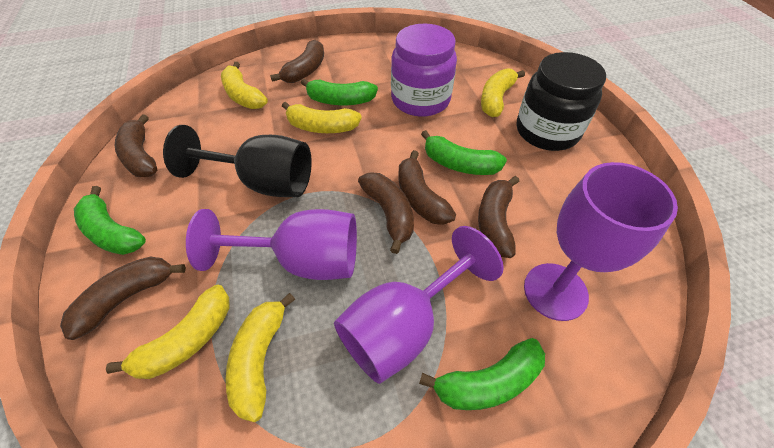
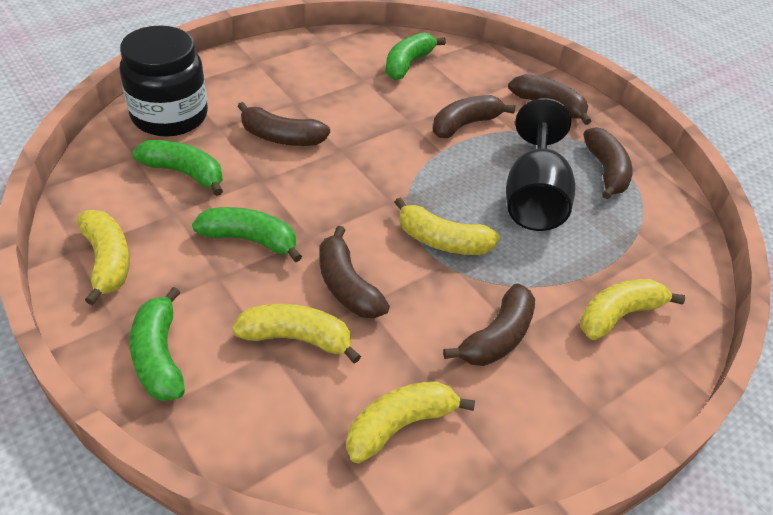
purple goblet: [186,209,357,280] [334,226,504,384] [524,162,678,321] = 3 -> none = 0
purple jar: [391,24,457,117] = 1 -> none = 0

